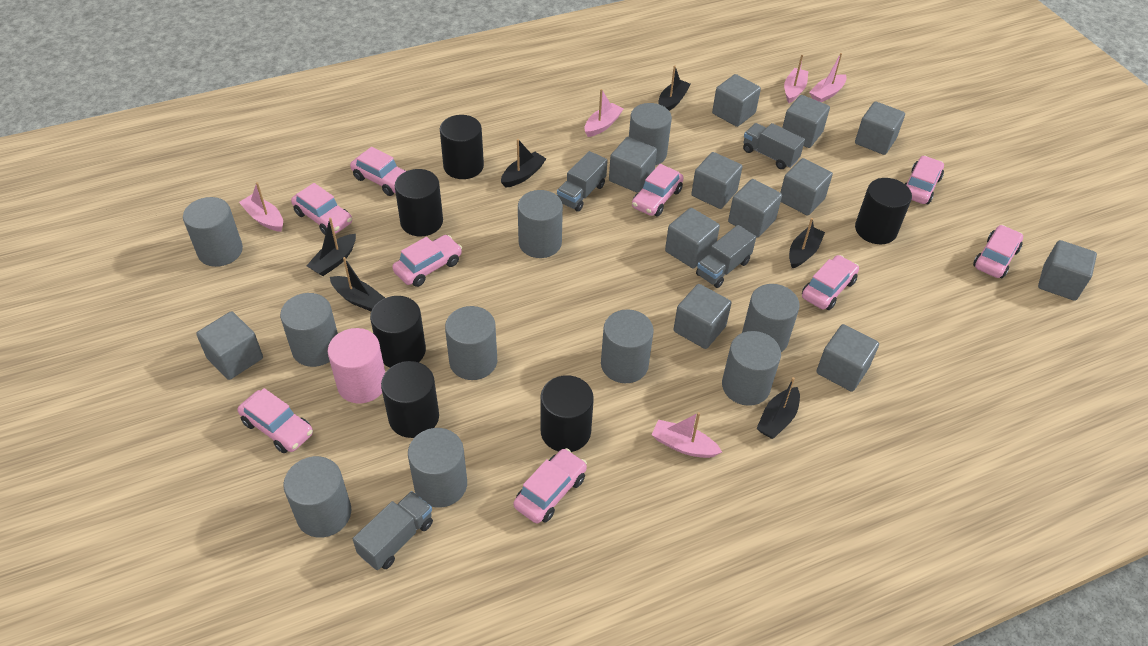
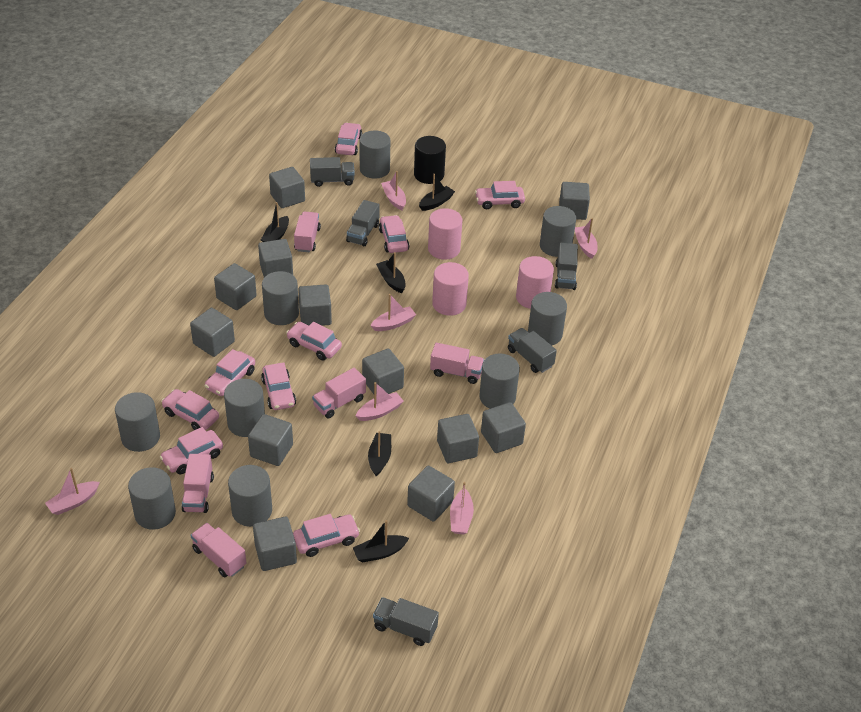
black boat: [307,218,356,276] [330,257,385,311] [501,139,546,188] [658,65,691,111] [757,377,800,439] [789,218,825,268] = 6 -> [261,202,289,242] [353,520,409,562] [368,431,391,476] [376,252,406,293] [419,174,455,211] = 5
black cylinder: [370,296,426,368] [381,361,439,438] [395,169,443,236] [440,115,484,179] [541,375,594,452] [855,178,912,244] = 6 -> [414,136,446,184] = 1
grey cylinder: [183,197,243,267] [280,293,338,367] [283,456,351,538] [408,428,467,508] [445,306,497,380] [518,190,563,258] [601,310,654,383] [629,103,672,165] [722,331,781,406] [742,284,800,352] = 10 -> [115,392,160,452] [128,467,176,530] [224,379,265,437] [228,465,272,527] [262,271,299,325] [360,130,390,179] [479,354,520,409] [528,292,567,346] [540,206,576,257] = 9
grey truck: [353,491,433,570] [557,151,607,212] [696,225,756,288] [743,123,805,169] = 4 -> [310,157,355,187] [346,200,380,246] [373,597,439,646] [508,328,557,373] [555,243,578,290] = 5
pink boat: [239,182,283,232] [585,89,623,137] [652,412,722,458] [784,55,808,103] [809,53,847,102] = 5 -> [45,468,100,515] [356,382,404,421] [371,294,416,331] [381,171,406,210] [450,482,474,535] [575,218,598,259] = 6
pink cylinder: [328,328,385,404] = 1 -> [428,208,462,260] [432,262,469,316] [516,256,554,309] = 3
pink truck: none = 0 -> [181,454,214,513] [191,523,246,577] [294,211,321,252] [312,368,366,418] [430,343,484,384] = 5

